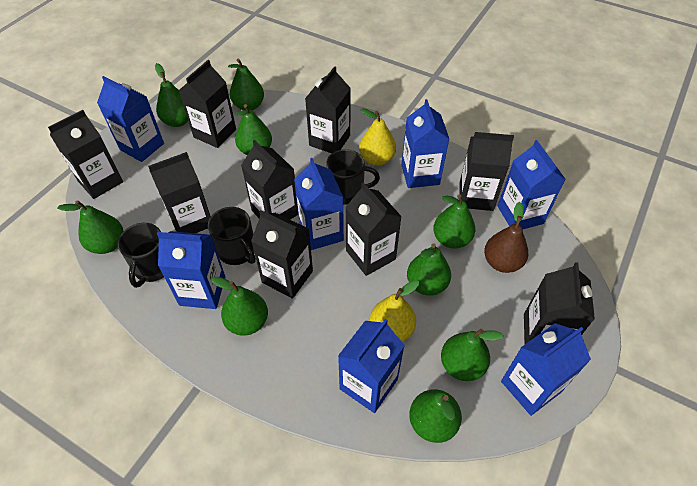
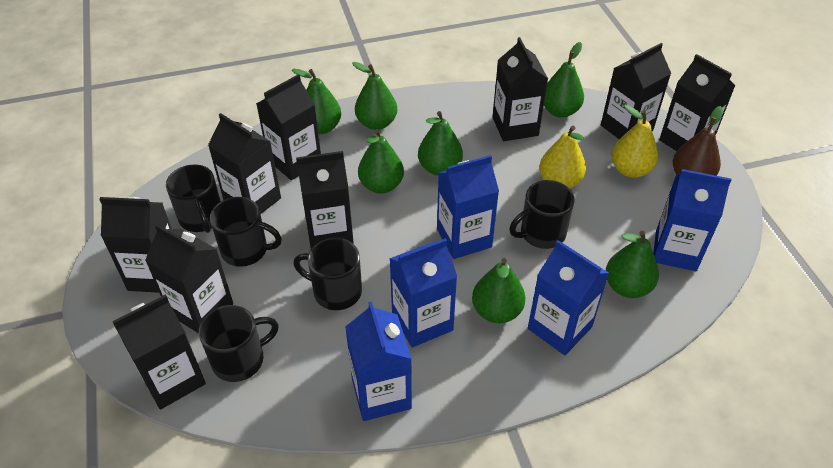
black mug: [118,223,164,288] [208,207,256,265] [326,149,380,205] = 3 -> [166,164,221,233] [199,305,279,382] [210,197,282,267] [293,238,362,310] [509,180,575,249] = 5
blue carton: [97,76,164,162] [157,231,225,309] [294,158,344,250] [338,319,405,413] [401,99,449,188] [498,140,566,230] [501,323,591,416] = 7 -> [345,301,412,421] [389,238,457,347] [437,155,499,259] [528,240,609,355] [653,169,731,271] = 5
green pear: [57,200,123,254] [155,63,188,127] [211,277,268,336] [228,59,264,110] [235,104,272,155] [407,243,451,296] [409,389,462,443] [433,194,475,249] [441,329,504,381] = 9 -> [292,69,341,134] [352,62,397,130] [358,129,404,194] [418,111,463,176] [472,258,525,323] [544,42,584,118] [606,231,659,298] = 7

